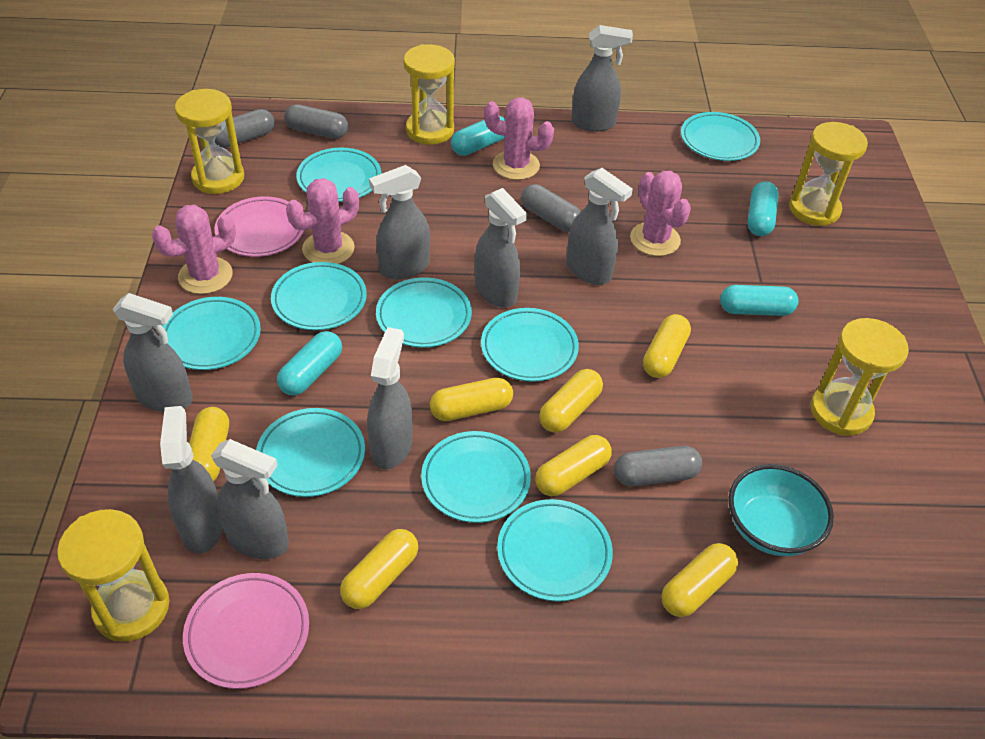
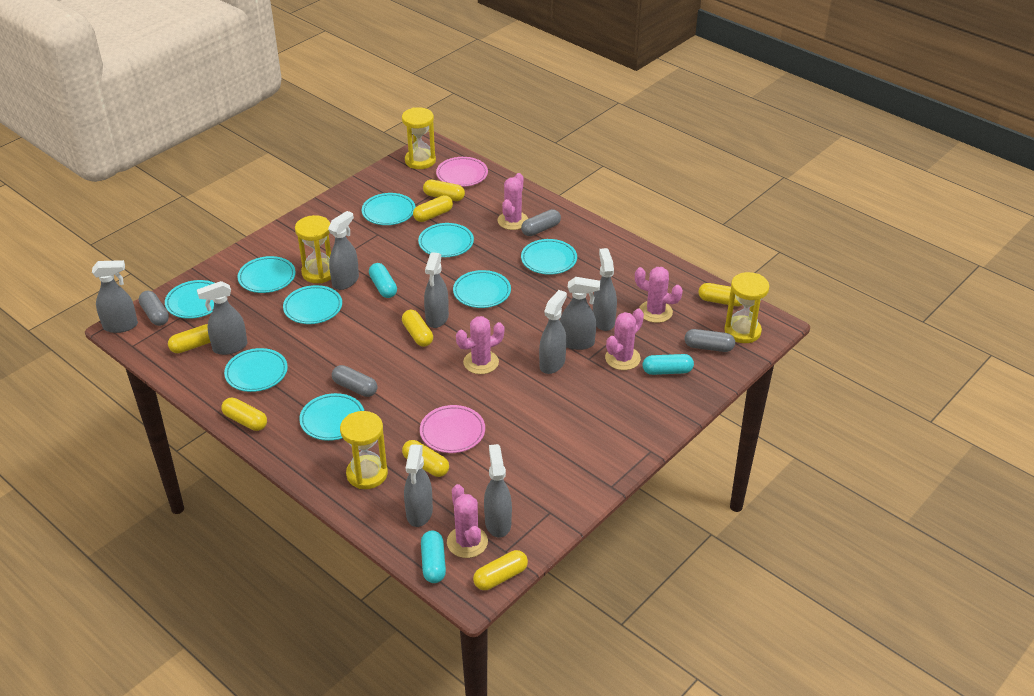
grey spray bottle: [113,293,193,412] [160,406,223,554] [211,439,289,559] [367,327,412,469] [369,165,430,279] [475,188,527,307] [566,168,633,285] [571,25,633,131] = 8 -> [92,260,138,333] [197,281,247,355] [328,211,359,290] [404,444,433,527] [424,252,449,328] [484,444,512,538] [539,290,567,374] [560,277,600,350] [593,248,617,331] = 9
pink cactus: [152,205,236,294] [286,178,359,264] [484,97,554,180] [630,171,691,256] = 4 -> [447,484,488,558] [456,316,504,374] [497,173,528,230] [605,309,644,370] [635,267,683,323] = 5
turquoise bowl: [729,464,834,556] = 1 -> none = 0
turquoise capsule: [277,331,342,396] [451,116,505,156] [720,285,799,316] [748,181,779,236] = 4 -> [369,263,397,298] [421,531,446,583] [643,354,694,375] = 3
yellow capsule: [189,407,229,482] [340,529,418,609] [430,378,513,421] [535,435,612,496] [539,369,603,433] [643,314,691,378] [662,543,738,617] = 7 -> [168,324,211,353] [221,398,267,431] [402,310,433,347] [402,440,449,477] [413,195,453,222] [423,180,465,201] [473,550,528,590] [698,283,742,306] = 8
yellow hourglass: [57,509,170,642] [175,89,244,194] [403,44,455,145] [789,122,868,226] [811,318,909,436] = 5 -> [295,215,331,283] [340,411,388,489] [402,107,436,169] [724,272,769,343] = 4

